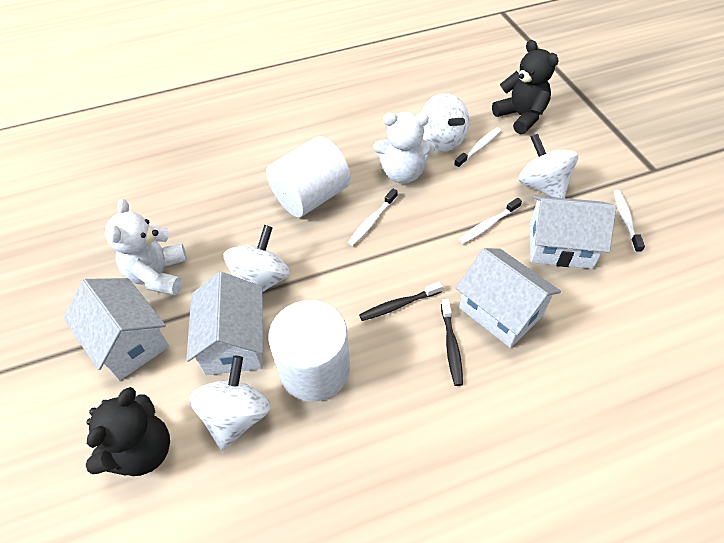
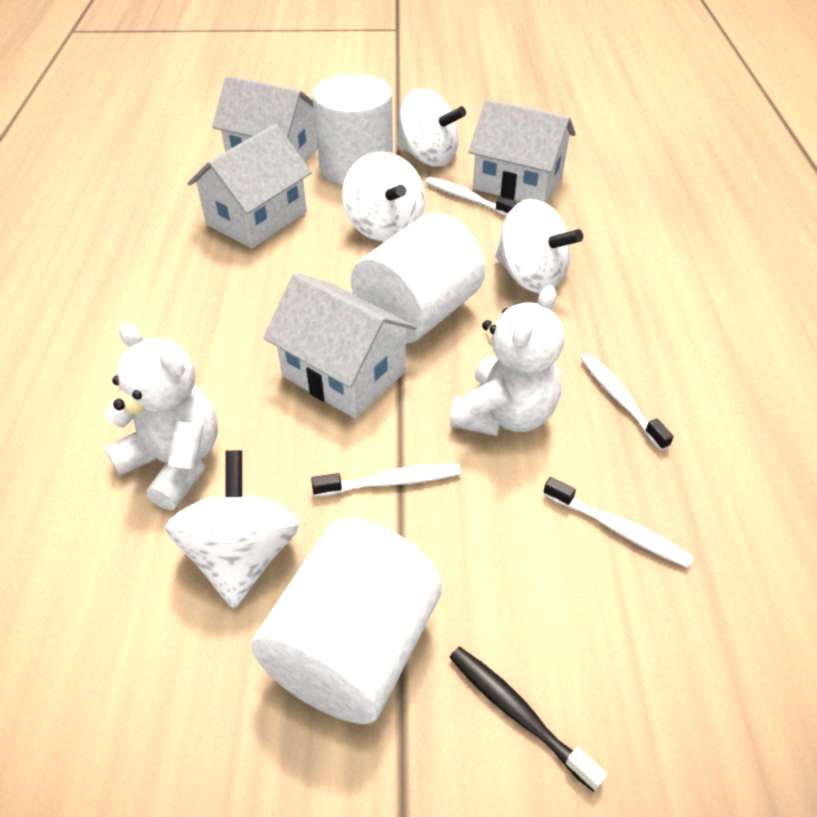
black teddy bear: [86,387,170,476] [492,40,559,134] = 2 -> none = 0
black toothbrush: [359,282,443,321] [441,299,463,386] = 2 -> [449,647,607,792] = 1
white cylinder: [266,136,351,217] [268,300,350,402] = 2 -> [251,518,442,724] [312,74,393,185] [351,213,486,344] = 3

